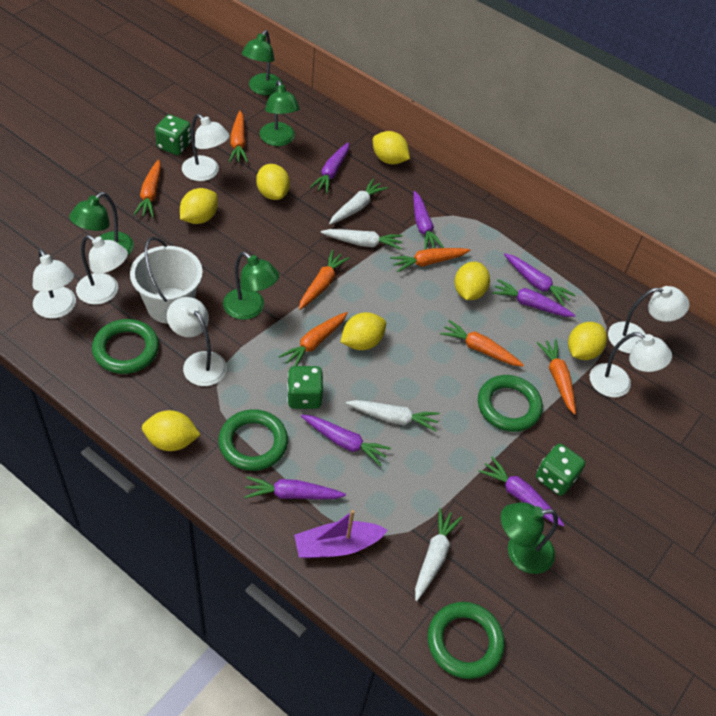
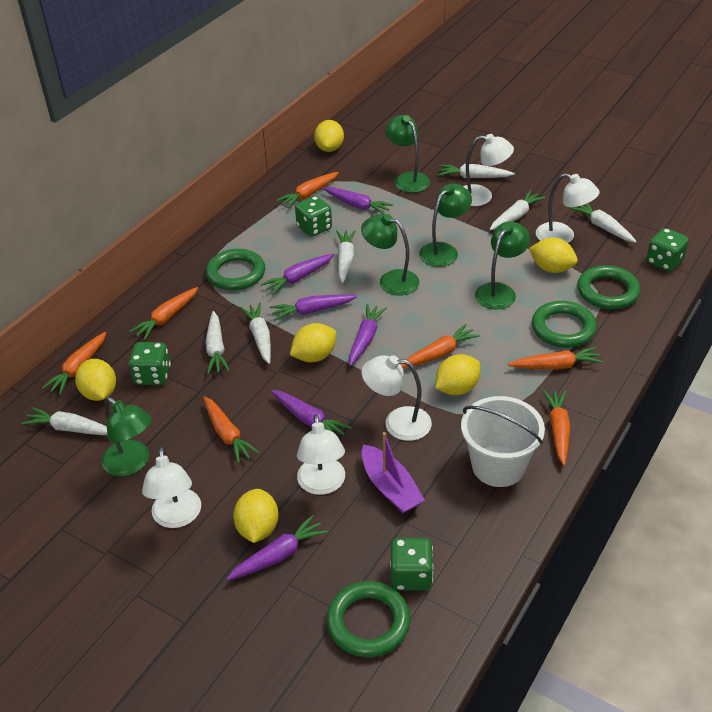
green dice: [155,114,191,155] [287,366,323,409] [536,444,585,496] = 3 -> [129,342,171,385] [295,196,332,237] [390,538,433,591] [646,228,689,272] = 4
purple carrot: [244,476,346,499] [301,415,391,466] [310,142,349,193] [413,191,444,249] [478,456,564,526] [492,279,576,317] [504,253,575,306] = 7 -> [226,515,328,581] [261,254,334,295] [270,294,357,321] [271,390,352,435] [323,187,394,215] [349,304,387,366] = 6
white carrot: [321,229,403,250] [329,179,388,224] [346,400,440,432] [415,508,462,601] = 4 -> [21,407,107,435] [206,311,230,374] [240,303,271,364] [336,230,356,283] [438,164,514,178] [490,190,546,230] [569,204,637,243] = 7
white lamp: [32,249,76,319] [76,235,128,305] [167,297,227,386] [182,114,230,181] [590,332,672,398] [608,286,689,354] = 6 -> [142,447,201,528] [297,414,345,495] [362,355,432,441] [463,134,514,206] [536,173,600,243] = 5
yellow lemon: [142,410,200,451] [180,188,218,224] [256,164,290,200] [341,312,386,350] [373,131,410,165] [455,262,490,300] [568,322,607,360] = 7 -> [75,359,116,401] [233,489,279,543] [290,323,337,362] [314,120,344,152] [435,354,480,395] [529,237,578,273] = 6

